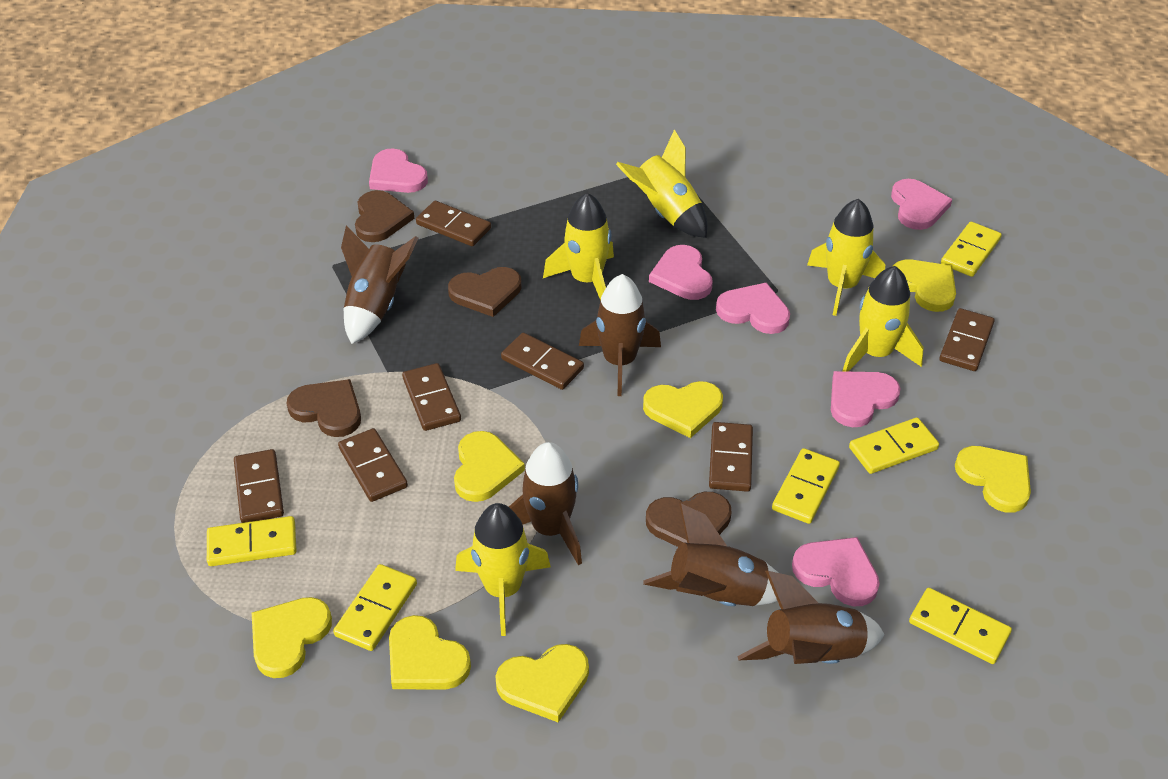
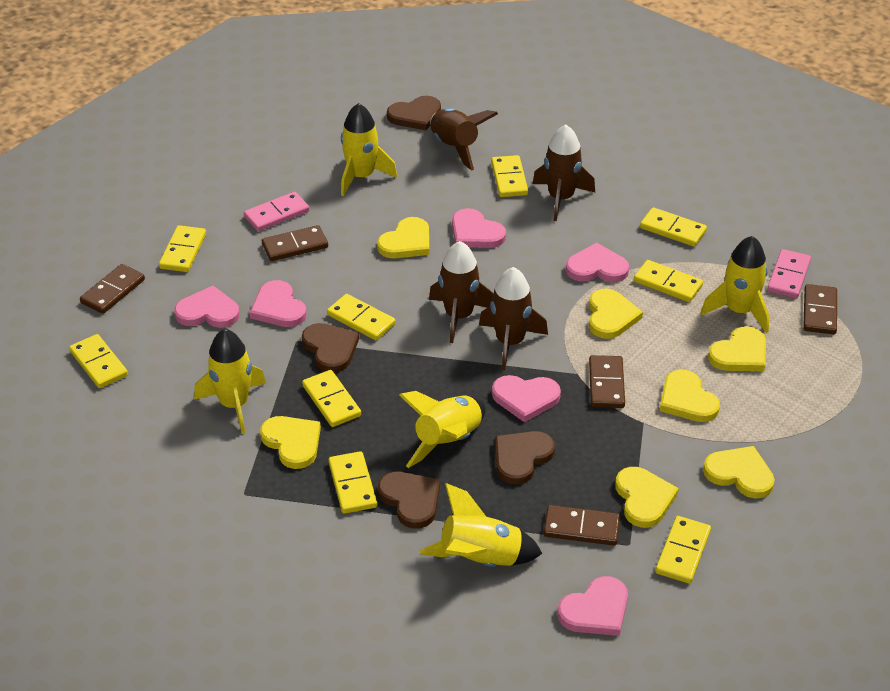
brown domino: [234,449,284,523] [338,428,408,502] [402,363,461,431] [416,201,491,246] [501,333,584,390] [709,422,753,492] [939,308,995,371] = 7 -> [80,264,145,314] [262,225,328,261] [544,505,620,546] [589,355,625,408] [803,284,837,334] = 5
brown rocket: [341,225,418,344] [509,442,582,565] [579,274,661,396] [643,503,778,606] [737,571,885,664] = 5 -> [429,241,494,343] [430,108,498,170] [479,267,548,370] [533,125,595,221] = 4
pink domino: none = 0 -> [244,192,309,231] [767,249,811,298] = 2
yellow domino: [207,516,296,566] [333,564,417,651] [772,448,840,524] [849,418,939,474] [909,588,1012,664] [941,222,1002,277] = 6 -> [69,334,128,388] [159,225,206,272] [302,370,361,427] [327,294,396,340] [329,451,377,514] [491,155,528,197] [634,260,703,302] [640,207,707,247] [655,516,711,584] = 9

